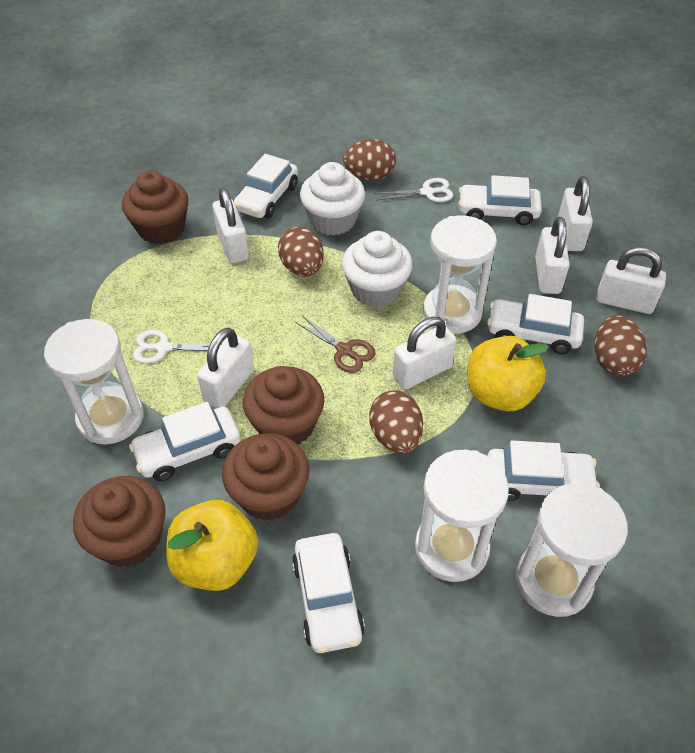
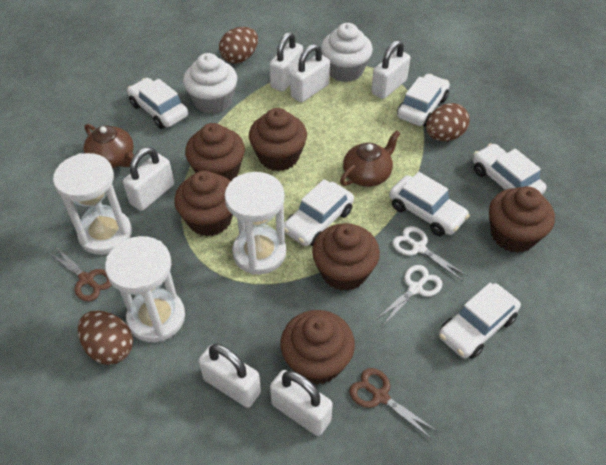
brown cupcake: [73,476,165,567] [122,170,189,244] [222,433,310,521] [243,366,324,444] = 4 -> [174,171,233,237] [185,123,245,181] [249,108,307,171] [280,310,355,385] [312,223,380,291] [489,186,555,253] = 6
brown egg: [278,226,324,276] [343,139,396,180] [369,390,423,454] [595,315,647,376] = 4 -> [78,310,133,365] [219,27,258,64] [426,103,470,141] = 3
brown scissors: [295,315,376,373] = 1 -> [48,246,112,301] [349,368,438,440] = 2
brown teapot: none = 0 -> [84,124,134,168] [340,130,400,187] = 2
white hourglass: [44,319,144,444] [415,450,509,582] [423,216,497,334] [516,483,628,617] = 4 -> [53,153,132,255] [105,236,185,342] [224,172,286,275] = 3
yellow apple: [166,500,258,591] [468,336,549,411] = 2 -> none = 0

